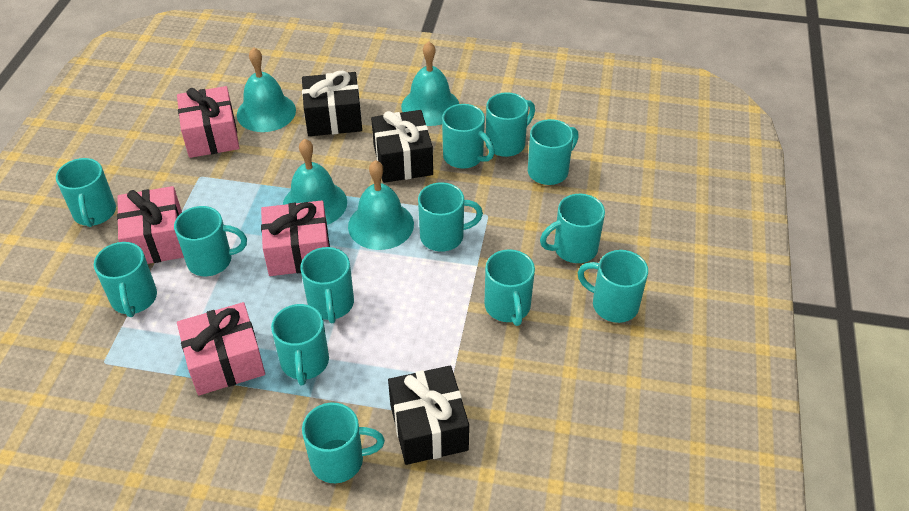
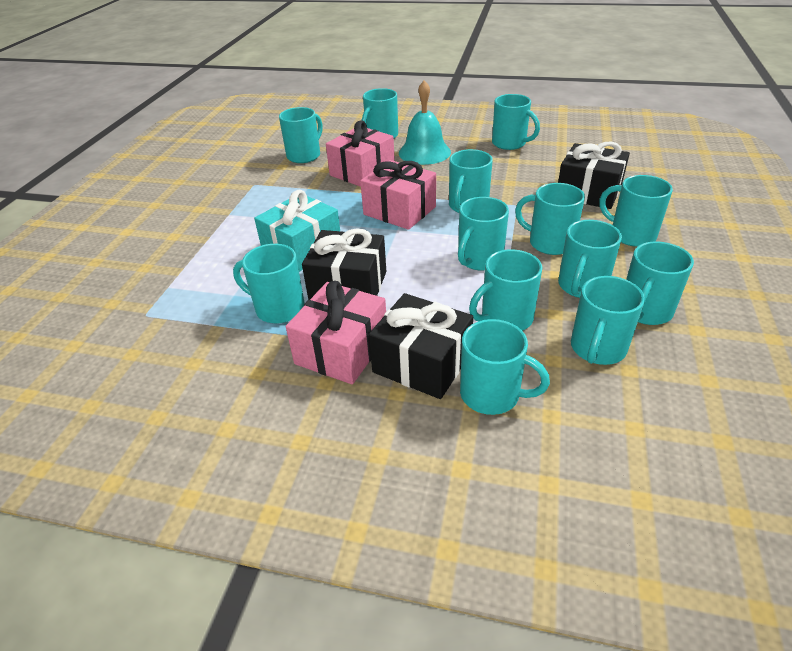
pink gift: [117,186,184,264] [177,86,239,158] [177,302,265,396] [261,200,330,276] = 4 -> [286,281,386,384] [326,120,395,187] [360,160,436,230] = 3
turquoise bell: [237,47,296,132] [283,139,347,225] [348,160,414,250] [401,42,459,126] = 4 -> [399,80,451,165] = 1
turquoise gift: none = 0 -> [254,190,340,272] = 1

